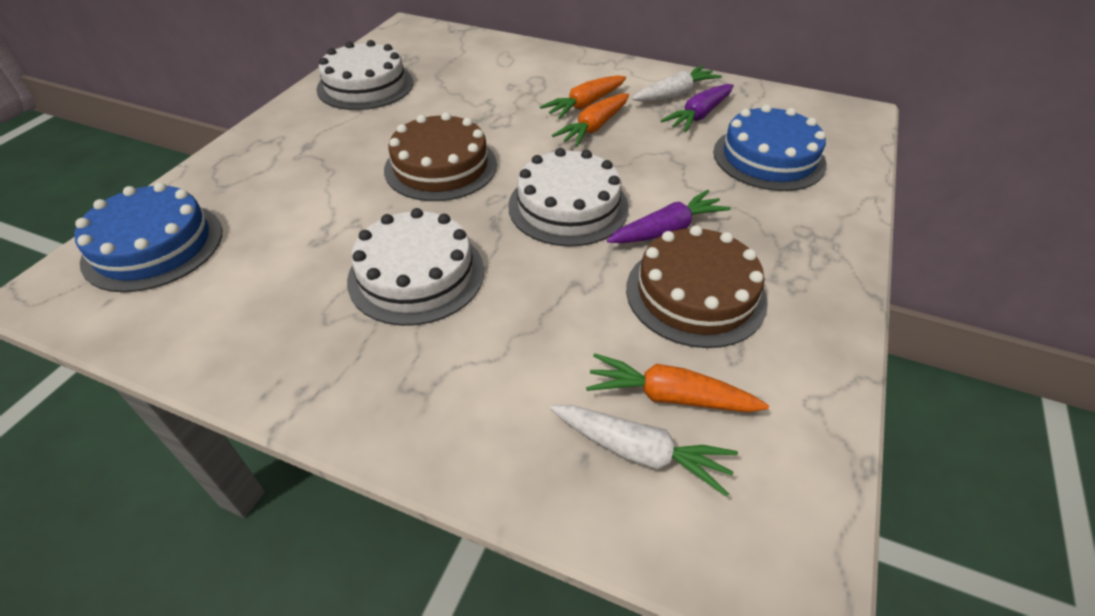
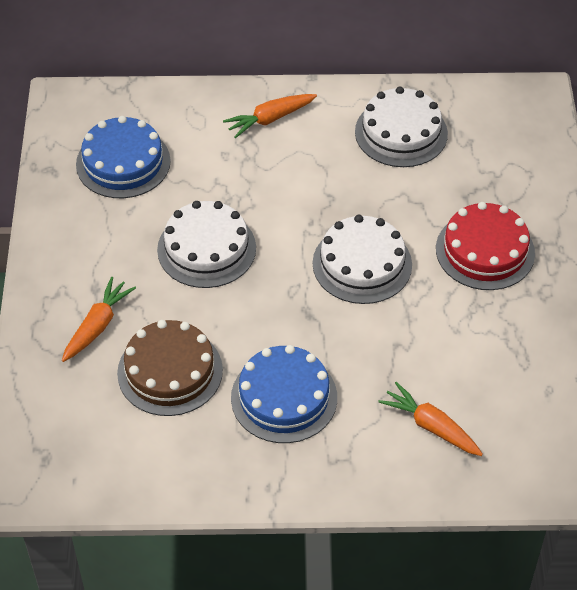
brown cake: [384,112,497,201] [626,225,768,348] = 2 -> [117,320,223,416] = 1
purple carrot: [607,190,731,243] [661,84,734,132] = 2 -> none = 0
red cake: none = 0 -> [436,202,535,290] = 1
white carrot: [550,405,738,497] [632,66,722,102] = 2 -> none = 0

